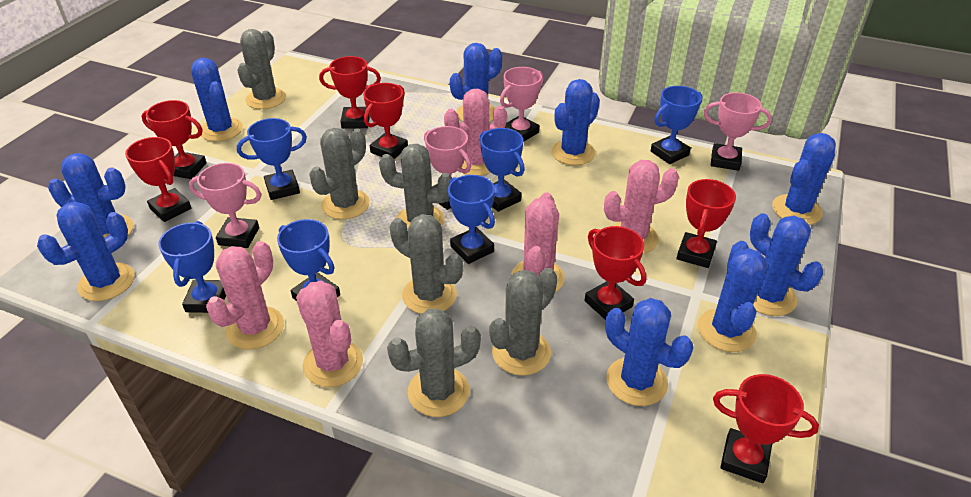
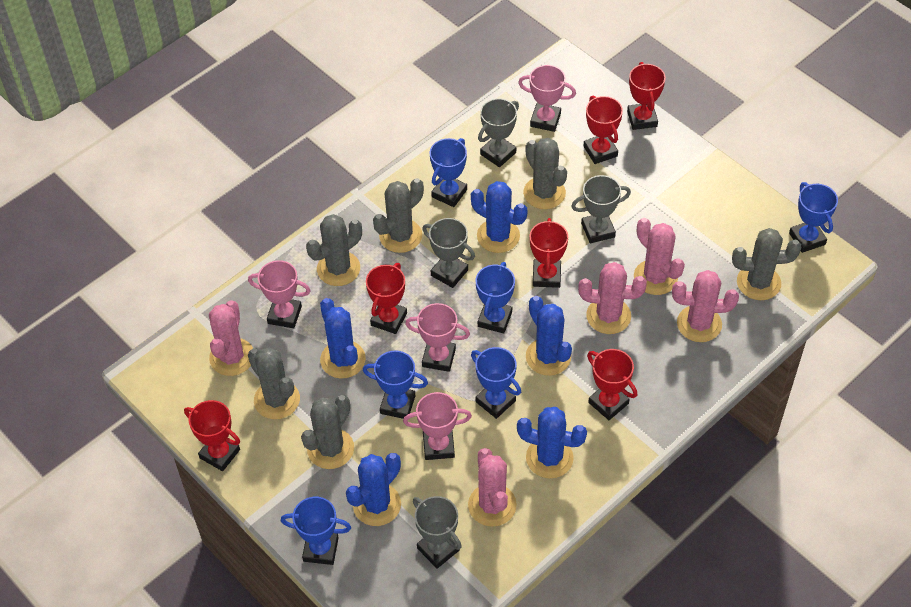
blue cactus: [37,202,135,301] [48,153,133,238] [191,58,243,142] [450,43,502,122] [551,79,600,165] [606,298,693,406] [698,241,767,352] [750,213,823,316] [772,133,836,225] = 9 -> [320,298,366,379] [346,453,401,526] [471,181,527,253] [517,407,587,479] [526,296,572,376] = 5
grey trophy: none = 0 -> [413,496,462,569] [422,218,475,288] [478,98,519,167] [571,175,631,243] = 4
red trophy: [125,137,191,222] [142,100,207,179] [319,56,381,129] [363,83,408,159] [585,226,647,320] [677,179,736,268] [713,374,819,483] = 7 -> [184,400,240,471] [366,263,407,334] [529,218,568,288] [584,95,623,164] [587,349,637,420] [627,62,666,130] = 6

